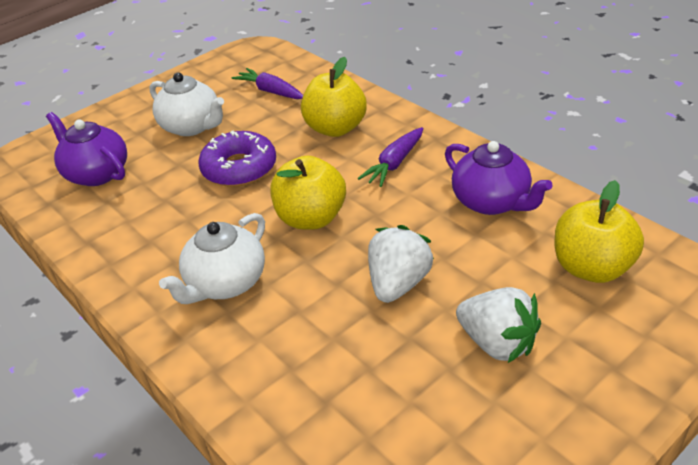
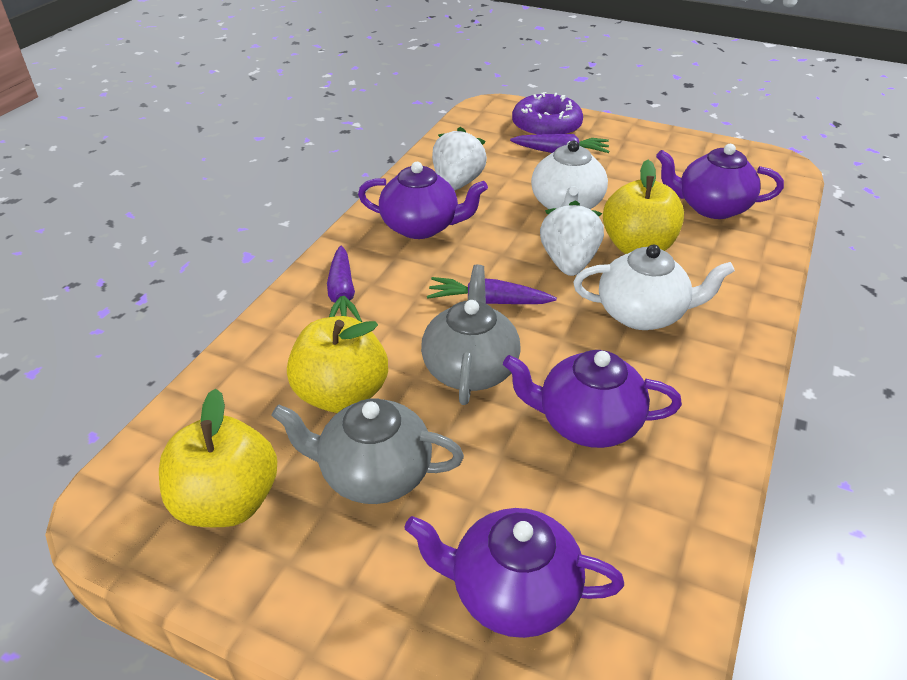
grey teapot: none = 0 -> [272,399,464,504] [421,265,521,405] = 2
purple carrot: [232,68,303,99] [357,127,423,187] = 2 -> [327,245,362,322] [427,277,557,304] [510,134,609,153] = 3
purple teapot: [46,112,127,186] [445,141,553,215] = 2 -> [358,162,488,239] [404,508,624,638] [503,350,682,448] [656,144,784,219] = 4

